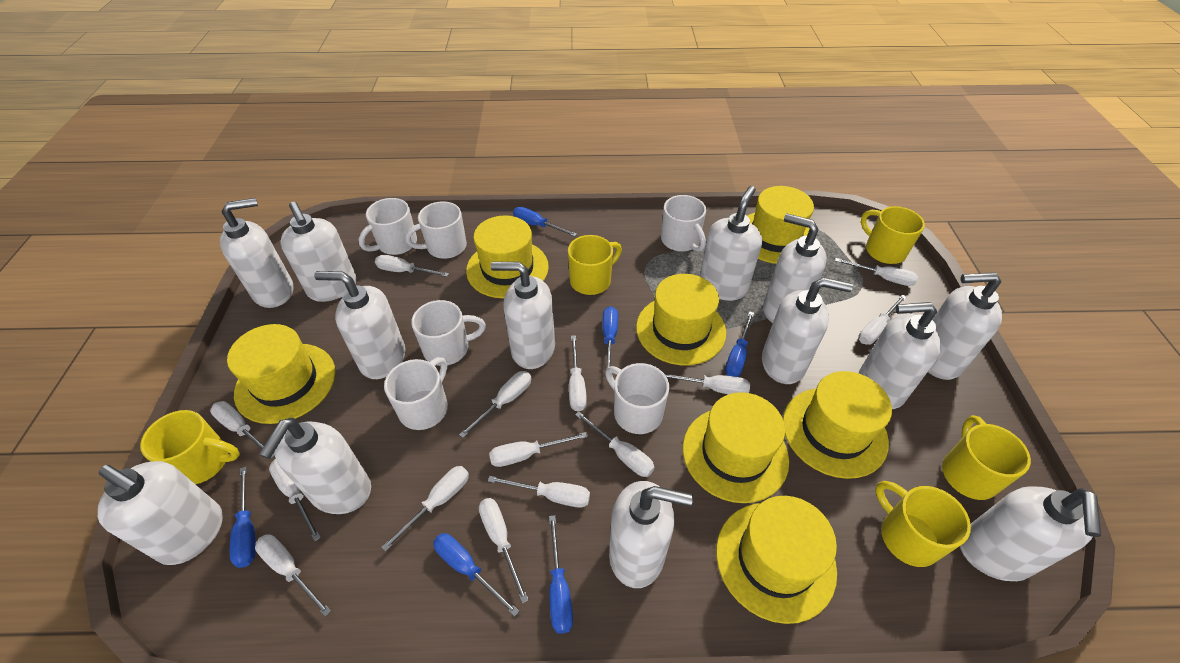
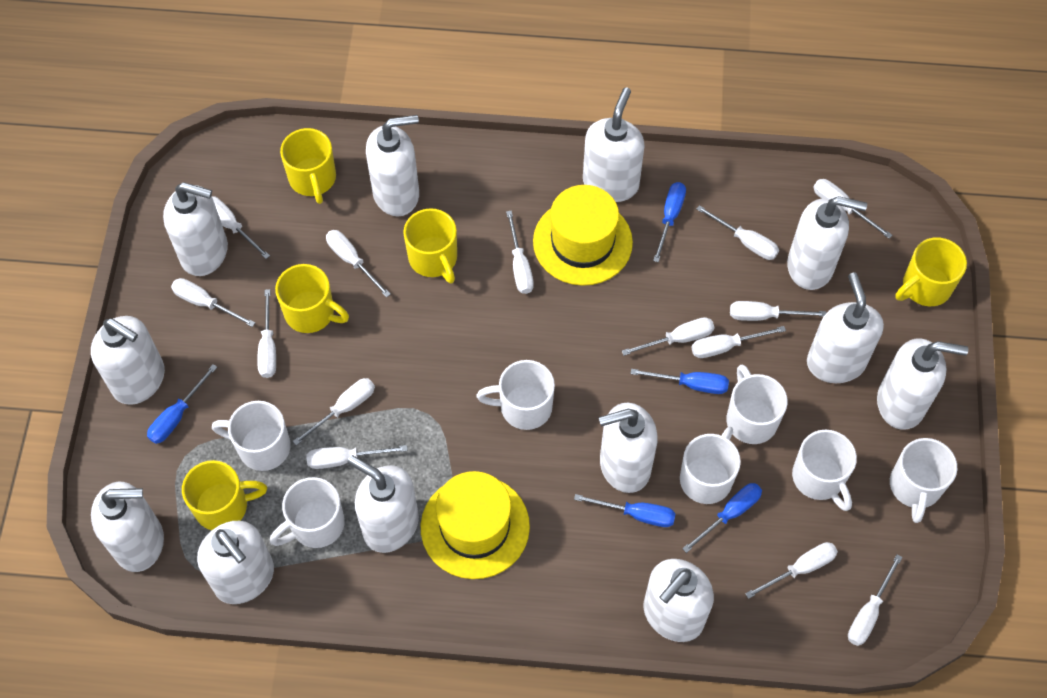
blue screwdriver: [230,467,256,568] [433,533,519,617] [513,207,577,237] [549,515,573,634] [602,306,618,368] [725,311,754,377] = 6 -> [147,364,217,444] [574,494,676,527] [630,369,729,394] [653,182,686,262] [682,483,762,553] = 5
white mug: [358,198,417,255] [384,357,448,430] [405,201,467,259] [411,300,486,366] [605,363,669,434] [661,195,706,252] = 6 -> [212,401,291,471] [270,477,345,548] [477,360,555,430] [680,426,741,504] [726,364,788,444] [792,430,857,511] [890,438,957,523] = 7
white soap dispenser: [98,461,223,565] [220,198,294,308] [259,418,371,514] [280,202,357,302] [314,271,405,379] [491,262,555,369] [609,481,693,588] [700,186,762,301] [762,277,853,384] [763,214,827,323] [859,302,941,409] [928,272,1002,380] [960,486,1101,581] = 13 -> [91,316,165,405] [91,482,164,572] [163,182,228,276] [197,521,274,604] [347,455,419,553] [366,115,419,216] [583,87,645,202] [598,403,658,493] [643,559,714,642] [787,196,867,290] [807,272,884,383] [877,338,968,430] = 12
yellow hat: [227,324,335,424] [466,215,549,299] [636,274,726,365] [683,392,789,503] [716,496,837,624] [748,186,814,264] [783,371,892,479] = 7 -> [421,471,530,579] [533,185,633,286] = 2

